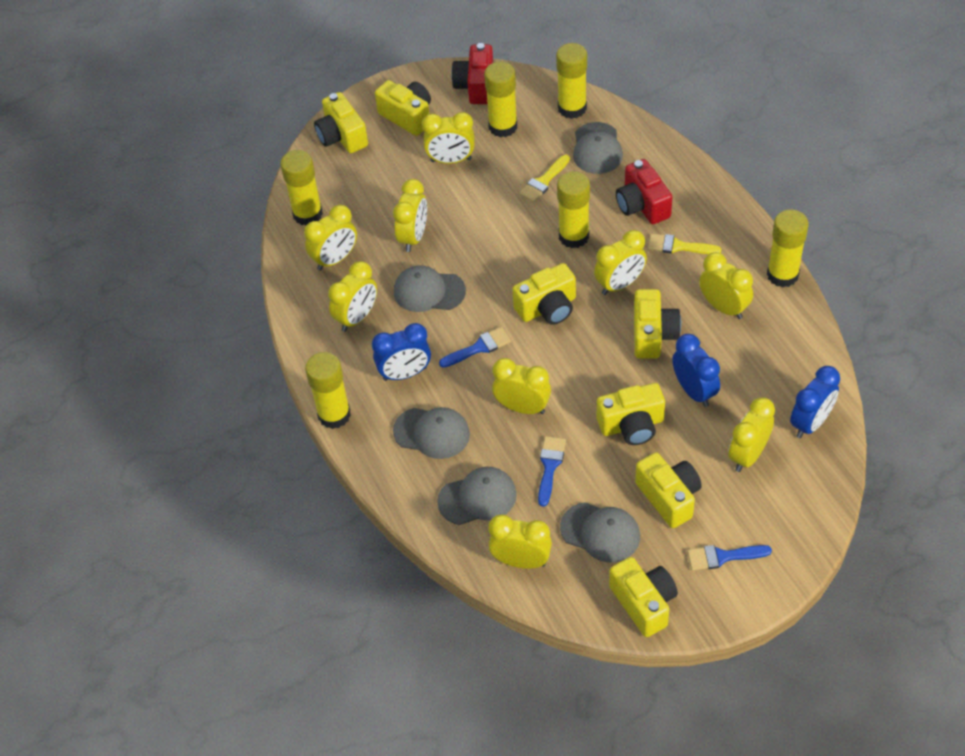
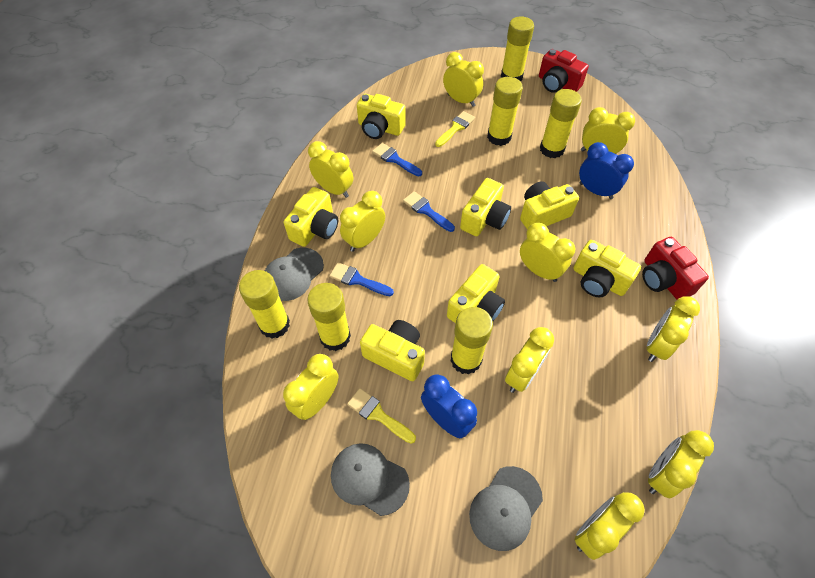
blue clock: [372,323,431,381] [672,334,720,407] [790,366,840,438] = 3 -> [421,374,477,438] [579,142,634,199] = 2
grey cap: [393,407,470,459] [394,265,466,312] [437,467,517,525] [560,502,640,562] [573,122,623,174] = 5 -> [265,248,324,301] [331,443,410,516] [469,466,543,551] = 3
yellow clock: [304,205,357,271] [328,261,377,332] [393,179,427,252] [422,112,475,164] [488,515,552,569] [492,358,551,414] [594,230,647,295] [699,252,753,319] [728,398,775,472] = 9 -> [283,354,339,420] [308,141,353,198] [340,191,385,252] [443,52,484,107] [505,327,554,393] [520,223,575,282] [574,492,645,560] [581,107,635,154] [647,296,700,362] [648,430,714,498] = 10

